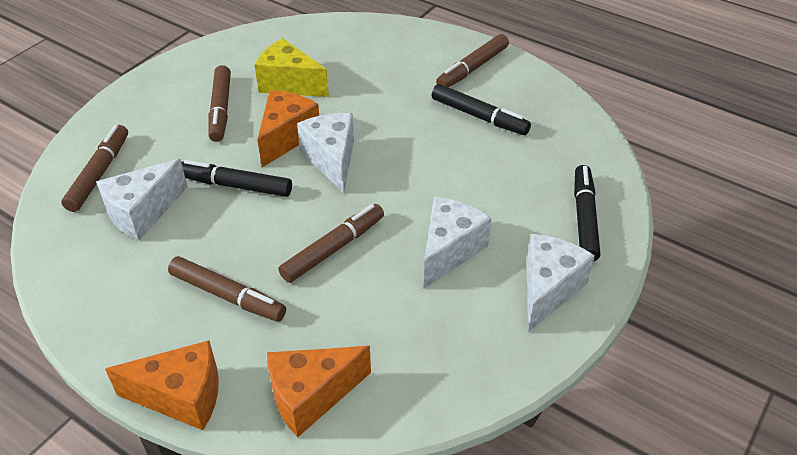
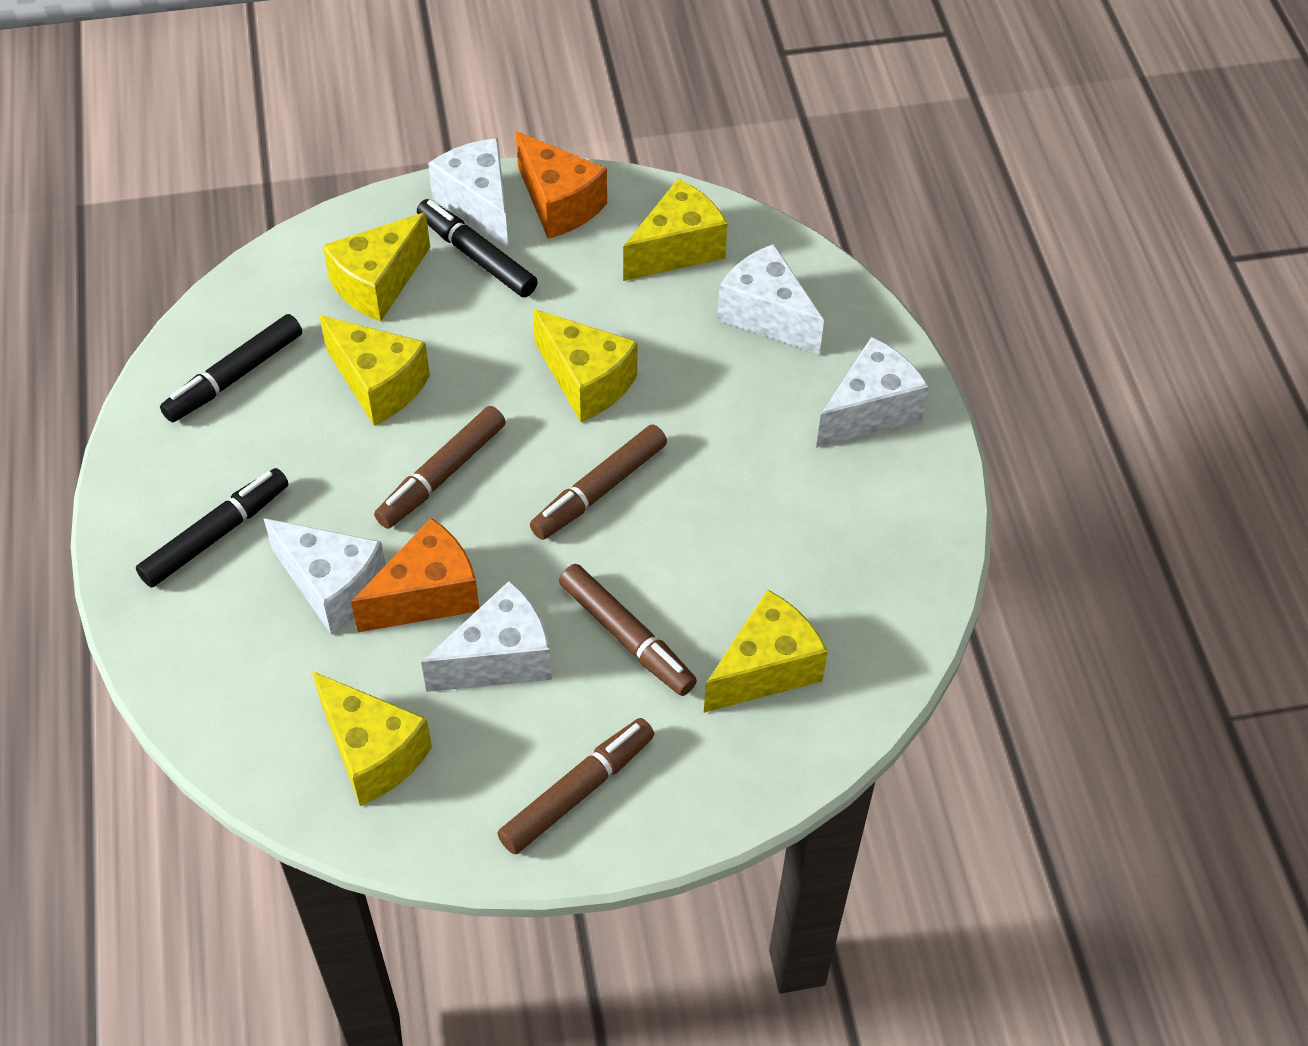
brown marker: [61,125,128,212] [168,256,286,322] [209,65,231,142] [278,204,384,283] [436,34,509,87] = 5 -> [374,406,506,529] [497,718,655,854] [530,424,667,540] [559,564,697,696] = 4
orange cheese: [105,340,219,430] [257,90,319,167] [267,346,371,437] = 3 -> [351,518,479,632] [516,131,607,239] = 2
white cheese: [96,159,188,241] [297,113,354,193] [424,197,491,289] [526,234,595,332] = 4 -> [263,518,386,635] [421,580,552,692] [428,138,508,249] [717,244,824,355] [816,337,929,448] = 5
yellow cheese: [255,38,329,97] = 1 -> [312,671,432,806] [319,315,430,426] [322,212,430,322] [533,309,638,422] [623,179,728,281] [704,590,828,713] = 6

